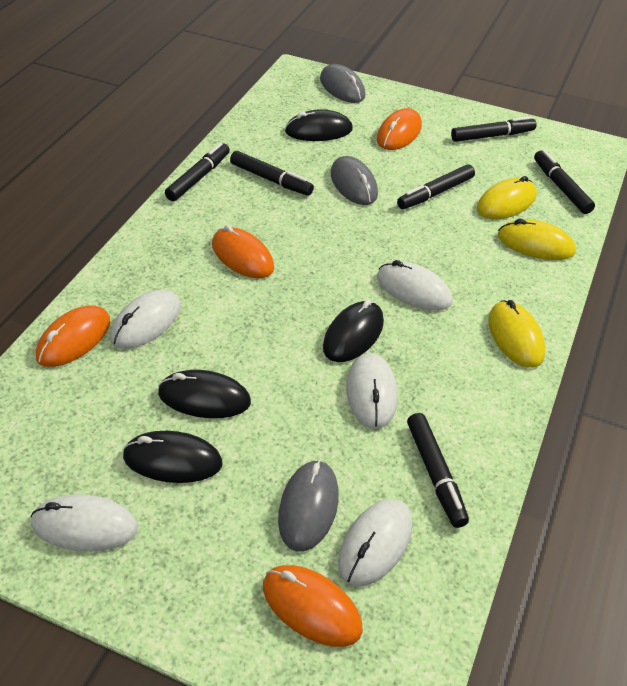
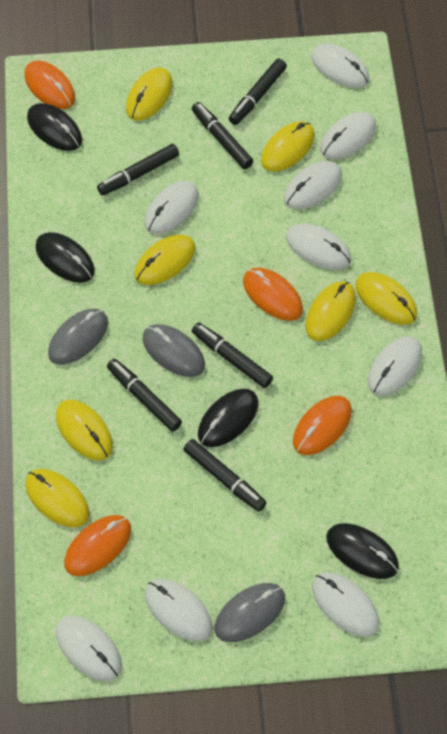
white mouse: [31,494,138,552] [110,290,181,349] [338,499,412,587] [346,353,398,429] [377,260,452,311] = 5 -> [56,615,122,681] [145,181,199,234] [145,579,213,641] [284,161,342,209] [286,224,351,270] [311,44,369,88] [312,572,379,637] [320,112,376,159] [368,337,422,396] = 9
yellow mouse: [477,176,537,219] [488,300,545,368] [498,219,576,260] = 3 -> [25,469,90,527] [56,400,113,460] [126,67,173,121] [135,235,196,285] [261,121,315,172] [305,281,356,341] [355,272,417,325] = 7

